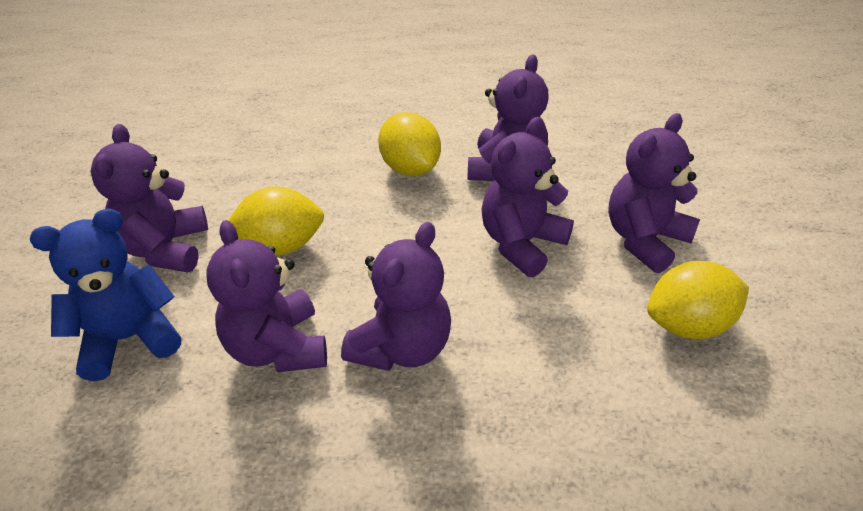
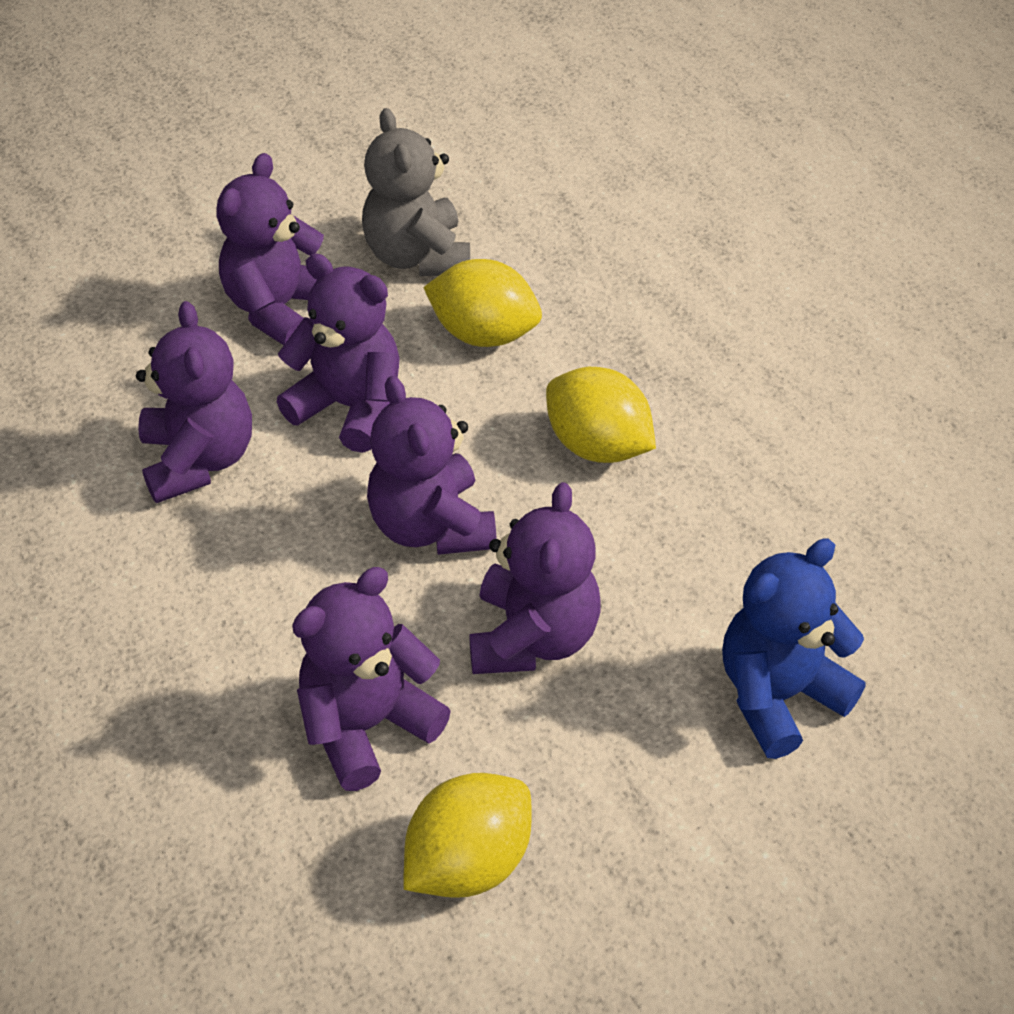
grey teddy bear: none = 0 -> [362,108,470,276] = 1

